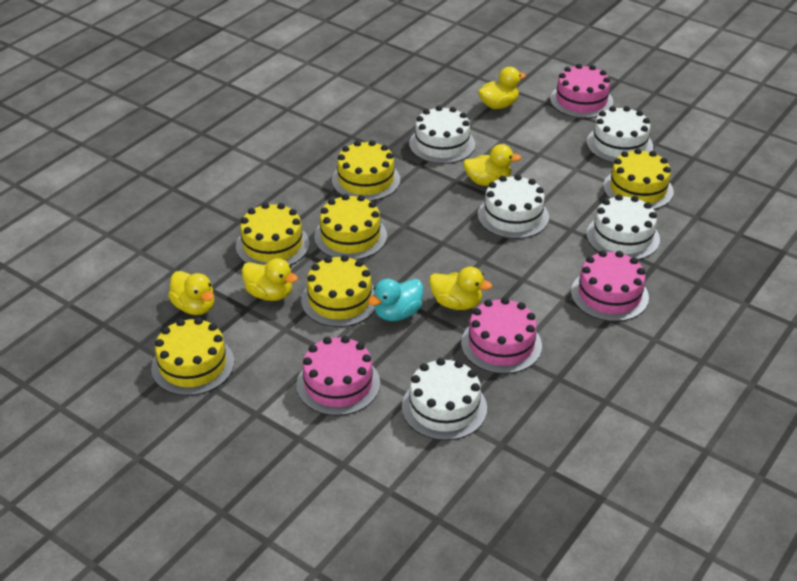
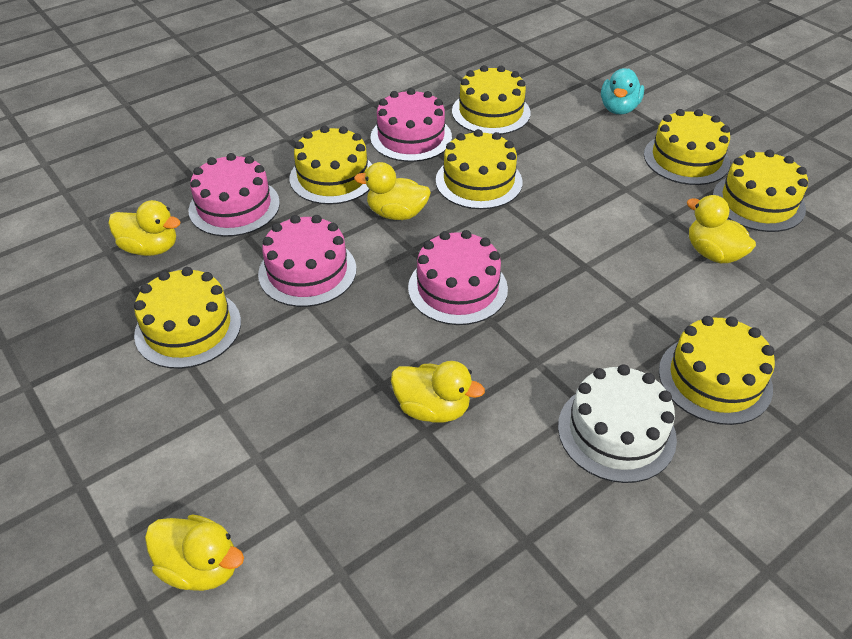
white cake: [402,358,487,441] [409,106,475,164] [478,174,549,239] [586,194,660,260] [587,106,653,163] = 5 -> [558,364,677,483] = 1
yellow cake: [151,317,234,396] [236,203,309,265] [301,255,375,327] [314,194,387,260] [332,140,400,201] [603,148,674,210] = 6 -> [134,267,241,369] [290,126,372,204] [436,129,523,209] [452,65,531,135] [644,109,730,185] [659,316,775,425] [713,150,808,232] = 7

